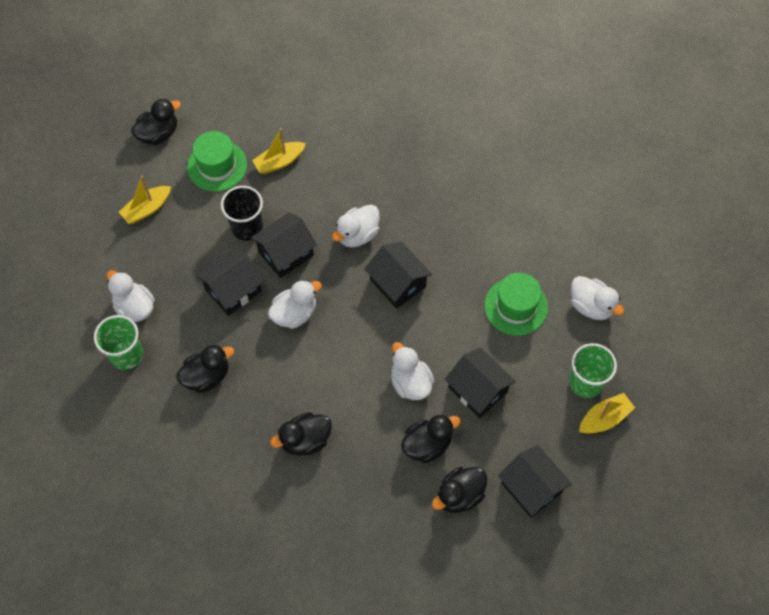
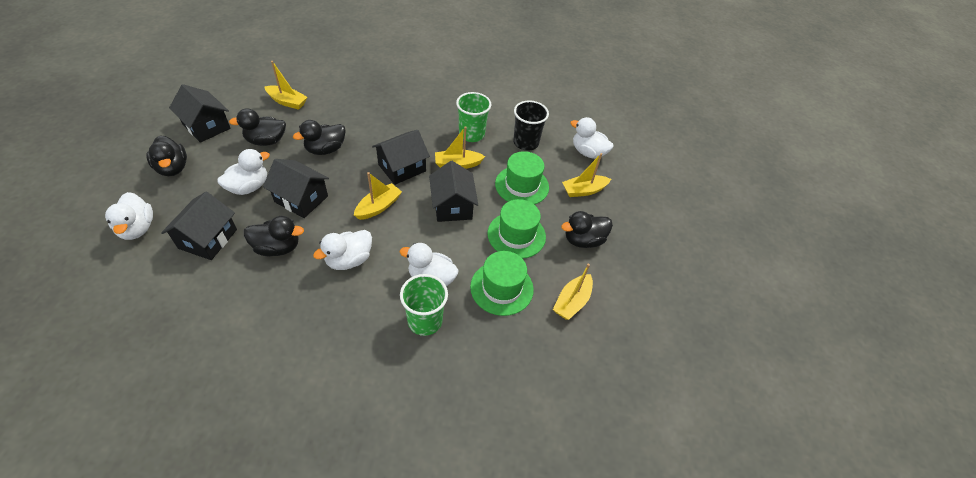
green hat: [187,131,247,192] [484,273,548,336] = 2 -> [470,251,534,316] [488,199,546,259] [495,151,549,205] = 3
yellow boat: [119,176,171,224] [252,128,306,174] [579,393,635,433] = 3 -> [264,61,307,110] [354,172,402,220] [435,126,485,169] [553,263,593,320] [562,153,611,197] = 5

